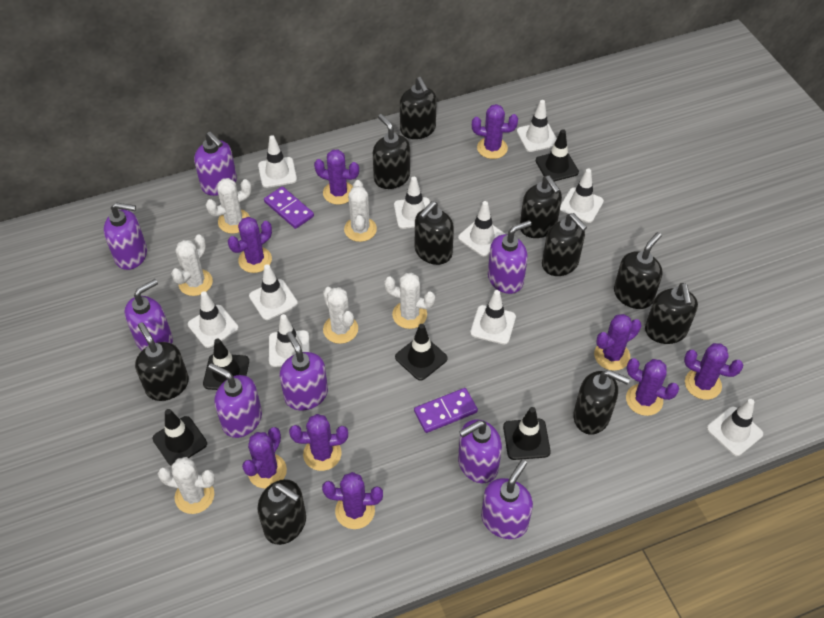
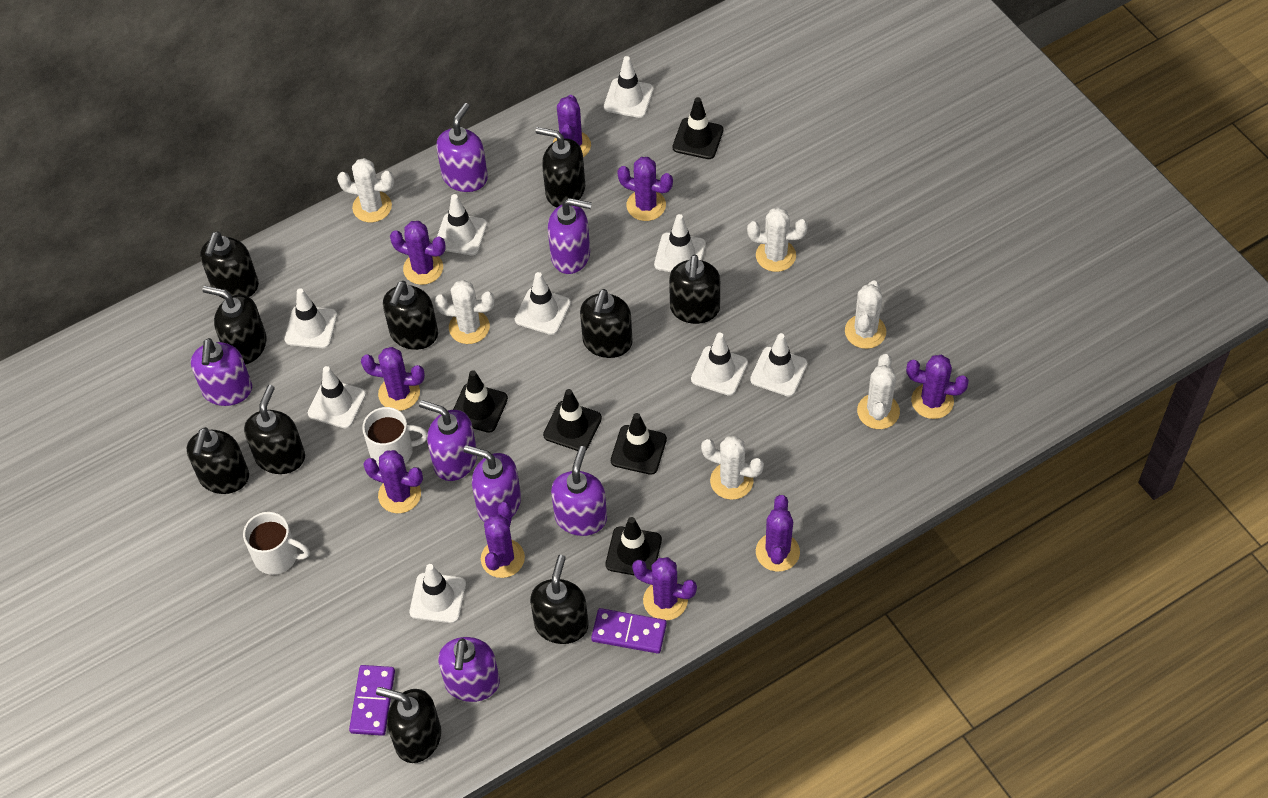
purple soap dispenser: [104,203,147,270] [124,279,173,350] [194,132,237,196] [208,363,262,438] [280,331,328,410] [458,419,502,483] [481,460,533,539] [488,220,532,294] = 8 -> [191,338,252,406] [419,400,477,481] [436,103,488,192] [438,637,500,702] [464,445,521,522] [548,198,592,274] [551,446,607,536] = 7
white mug: none = 0 -> [243,512,310,575] [362,407,428,466] = 2
white traffic cone: [188,291,239,348] [249,264,298,320] [258,135,297,188] [269,314,310,367] [394,177,430,229] [458,201,505,256] [470,290,516,344] [517,100,557,152] [560,169,604,223] [707,399,763,456] = 10 -> [285,288,337,348] [308,366,366,428] [409,564,466,623] [437,194,487,255] [515,272,571,335] [604,56,654,118] [654,214,706,272] [691,333,748,396] [750,333,807,396] = 9

